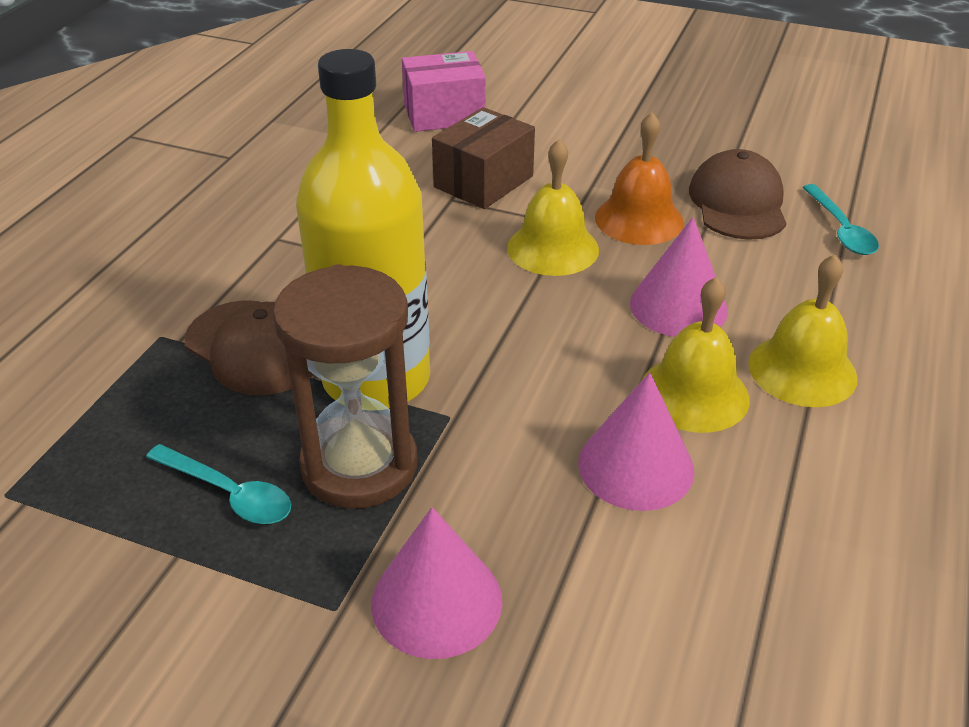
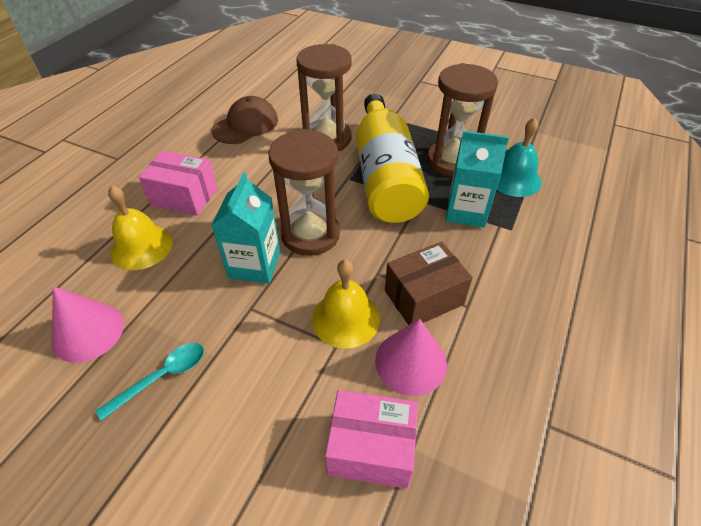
brown cap: [184,300,314,395] [689,149,787,240] = 2 -> [212,96,278,144] = 1
brown hourglass: [273,264,417,508] = 1 -> [268,129,340,256] [296,44,352,151] [427,63,498,177] = 3
orange bell: [595,112,684,245] = 1 -> none = 0
pink box: [402,51,486,132] = 1 -> [139,150,218,216] [325,390,418,489] = 2
pink cone: [371,507,502,659] [578,372,694,511] [630,217,728,337] = 3 -> [52,286,124,363] [375,318,447,396] = 2
turquoise bell: none = 0 -> [497,118,542,197] = 1
turquoise carton: none = 0 -> [211,172,280,284] [446,131,509,228] = 2
turquoise spoon: [146,444,291,524] [802,184,879,255] = 2 -> [96,343,204,421] = 1
yellow bell: [507,139,599,276] [641,277,750,433] [748,255,858,407] = 3 -> [108,185,173,270] [312,260,380,349] = 2

